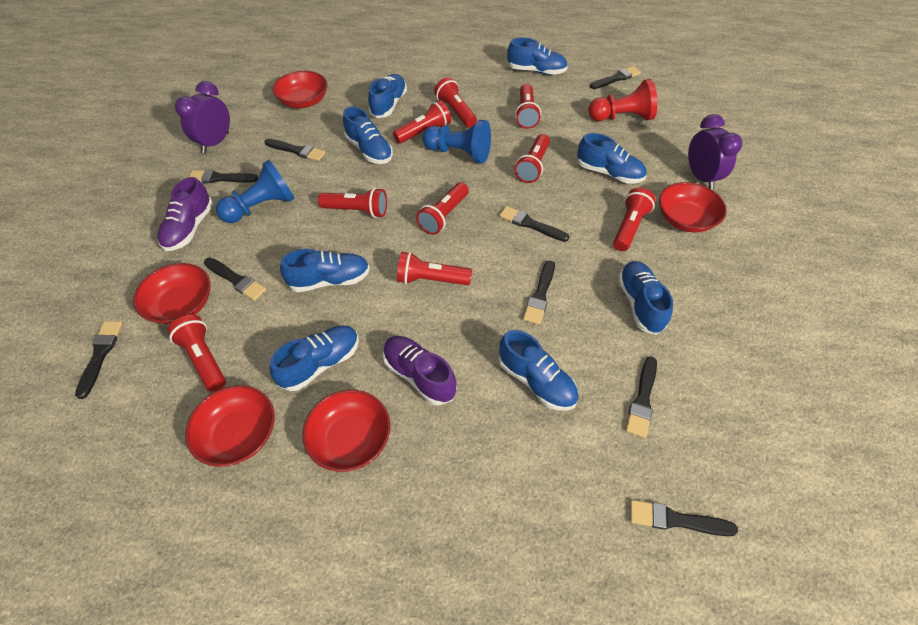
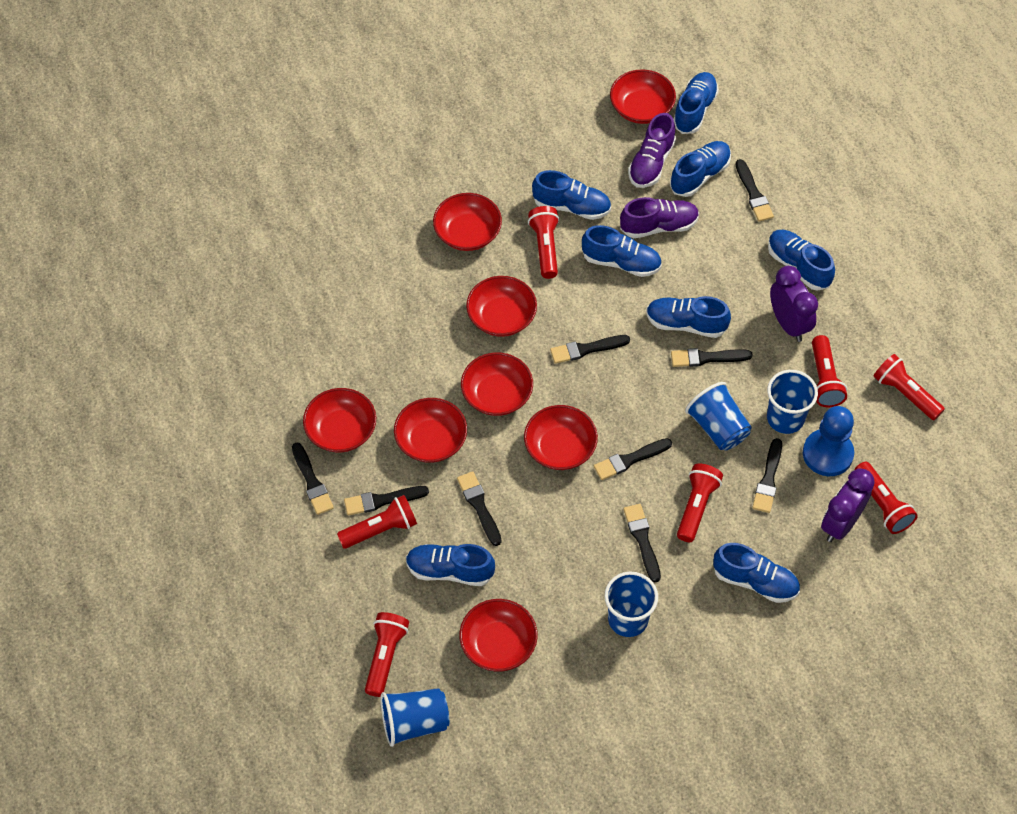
blue cup: none = 0 -> [381,688,449,747] [604,572,658,637] [685,382,752,450] [767,370,818,434] = 4
blue pawn: [216,160,295,223] [422,120,491,163] = 2 -> [803,406,854,476] = 1
red bowl: [133,263,211,324] [185,385,275,467] [273,71,328,108] [303,390,390,472] [659,182,727,233] = 5 -> [303,388,376,452] [394,398,467,463] [433,193,502,251] [459,599,538,672] [461,353,533,416] [466,276,537,337] [524,405,598,470] [610,69,676,124] = 8
red flashlight: [168,315,226,392] [318,188,387,218] [393,100,451,144] [397,252,472,285] [416,182,469,235] [434,77,477,127] [514,134,550,183] [515,84,541,129] [613,188,656,251] = 9 -> [337,495,417,549] [365,612,409,697] [528,206,560,279] [677,463,723,542] [812,335,847,407] [855,462,918,534] [873,354,945,420] = 7
red pawn: [589,79,657,121] = 1 -> none = 0

